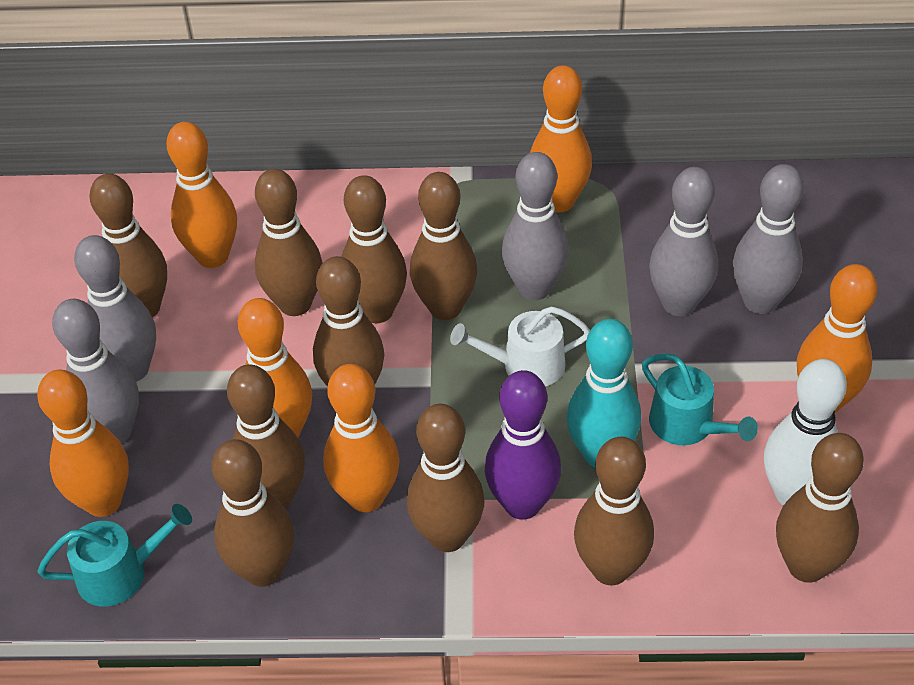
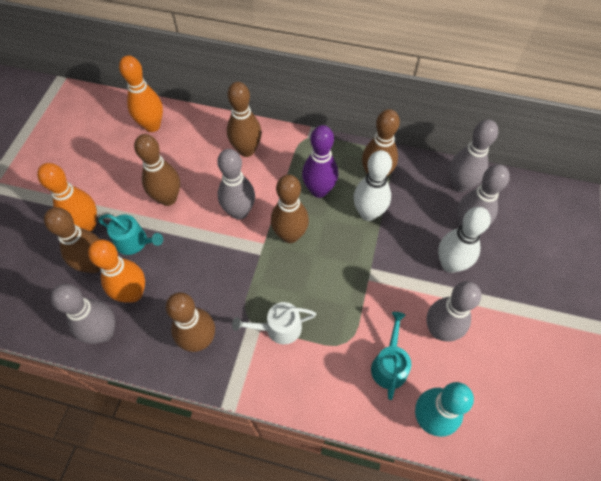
brown bowling pin: [90,174,167,317] [212,439,294,587] [227,364,305,509] [255,169,323,316] [313,256,384,387] [342,175,407,323] [407,404,484,552] [410,172,477,320] [574,437,654,585] [776,433,864,583] = 10 -> [44,207,101,273] [134,134,180,206] [166,292,215,352] [227,82,262,157] [271,175,309,243] [362,109,400,176] = 6
orange bowling pin: [37,369,129,517] [166,122,237,268] [238,298,312,438] [323,364,400,512] [530,65,592,212] [797,264,878,413] = 6 -> [37,163,97,232] [88,240,145,303] [119,55,163,132] = 3
white bowling pin: [764,359,847,506] = 1 -> [353,150,392,221] [438,207,491,273] = 2

